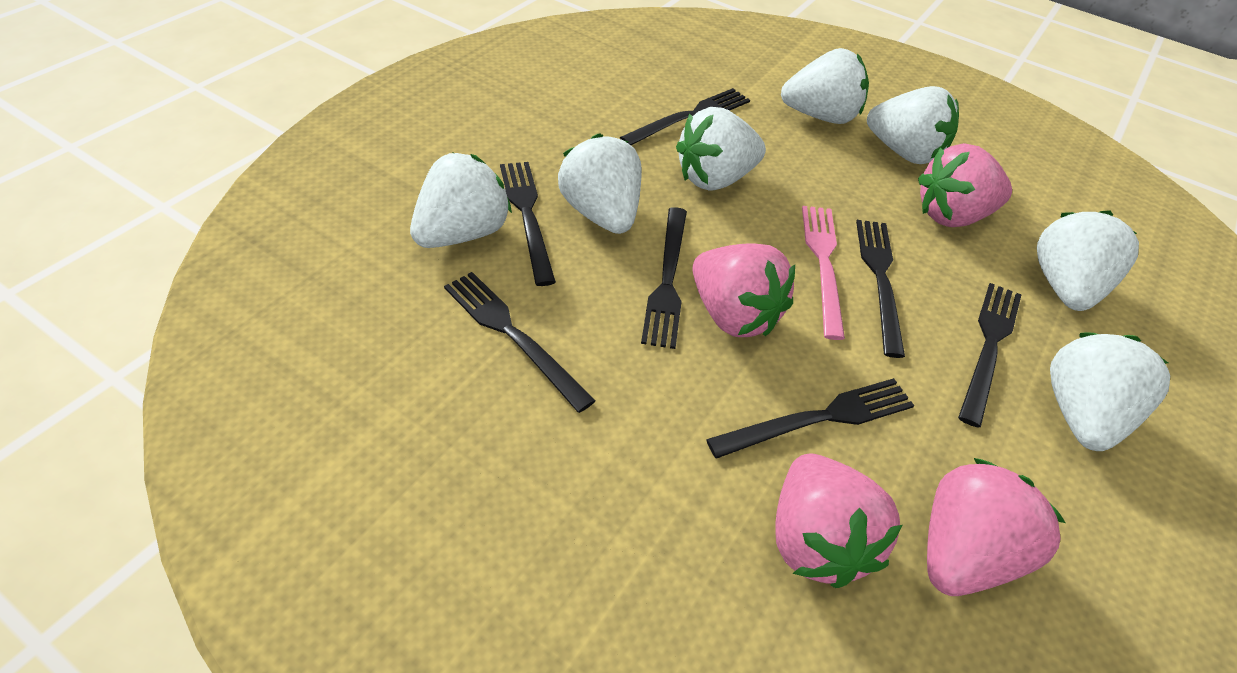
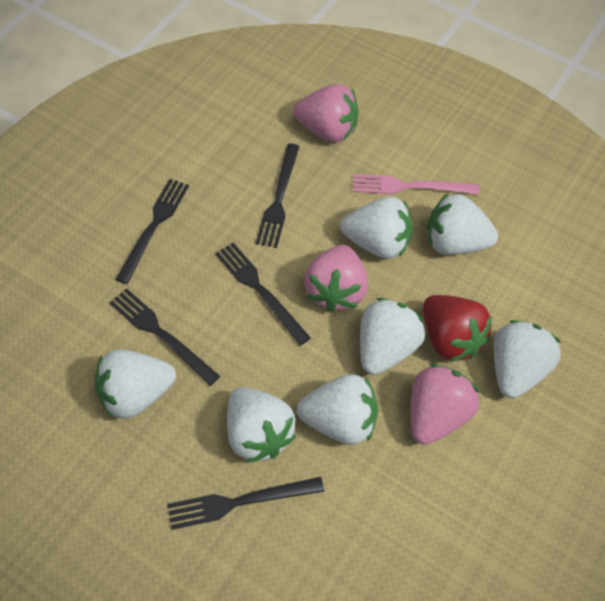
black fork: [444,272,596,413] [500,162,556,286] [620,88,750,145] [641,207,687,349] [706,378,914,459] [856,220,905,358] [958,283,1021,427] = 7 -> [109,288,220,386] [115,179,189,284] [168,477,324,530] [215,242,311,346] [256,144,300,248] = 5
pink strawberry: [692,243,795,337] [776,454,902,588] [918,143,1012,227] [927,458,1066,596] = 4 -> [293,84,359,142] [304,245,368,312] [411,364,480,445] = 3
red strawberry: none = 0 -> [423,295,492,362] = 1

